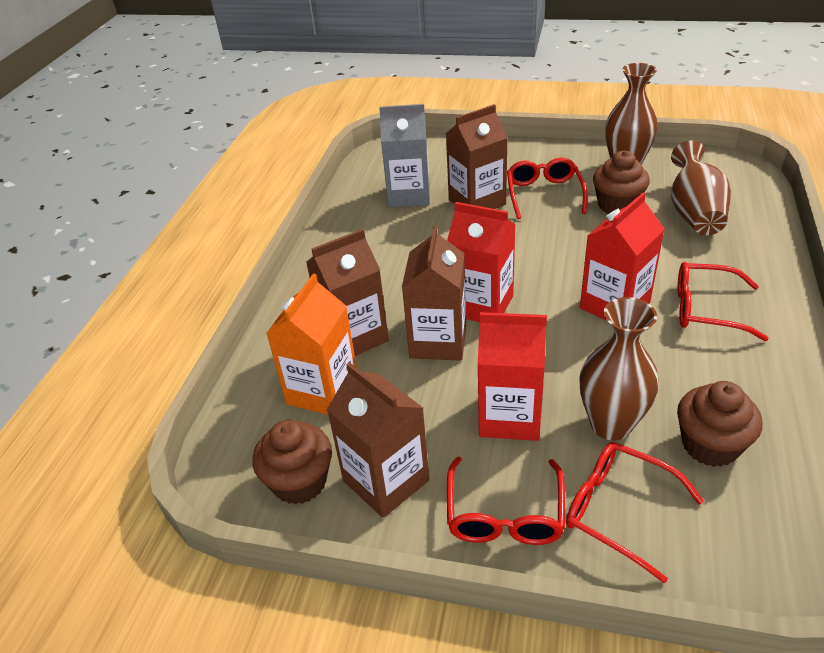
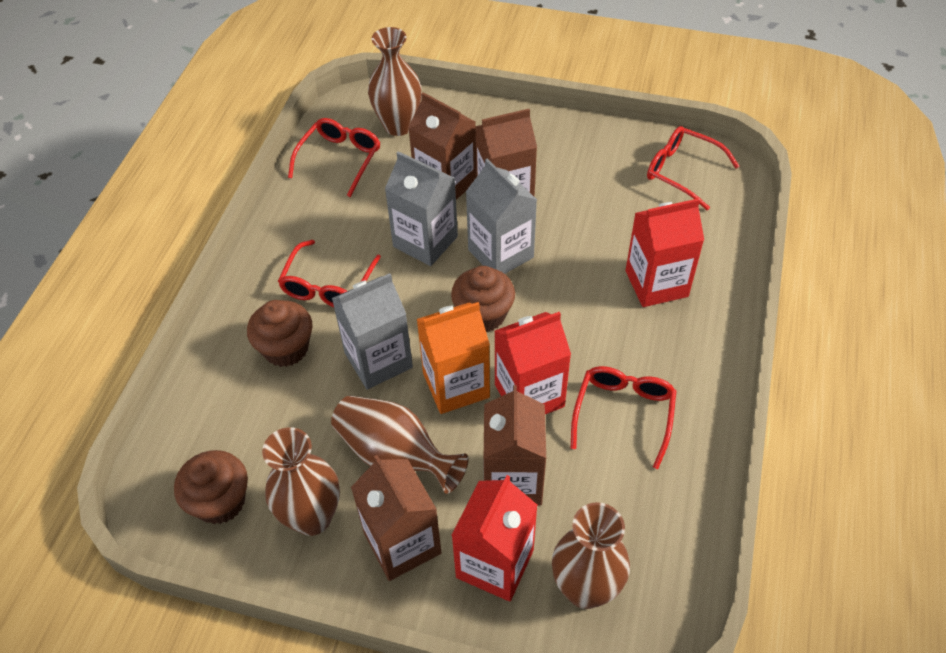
brown vase: [579,297,659,441] [605,63,658,165] [671,140,731,235] = 3 -> [262,427,340,536] [331,396,469,494] [368,27,422,136] [552,502,630,609] = 4
grey carton: [379,104,430,207] = 1 -> [332,273,413,389] [385,151,458,266] [466,159,537,274] = 3

